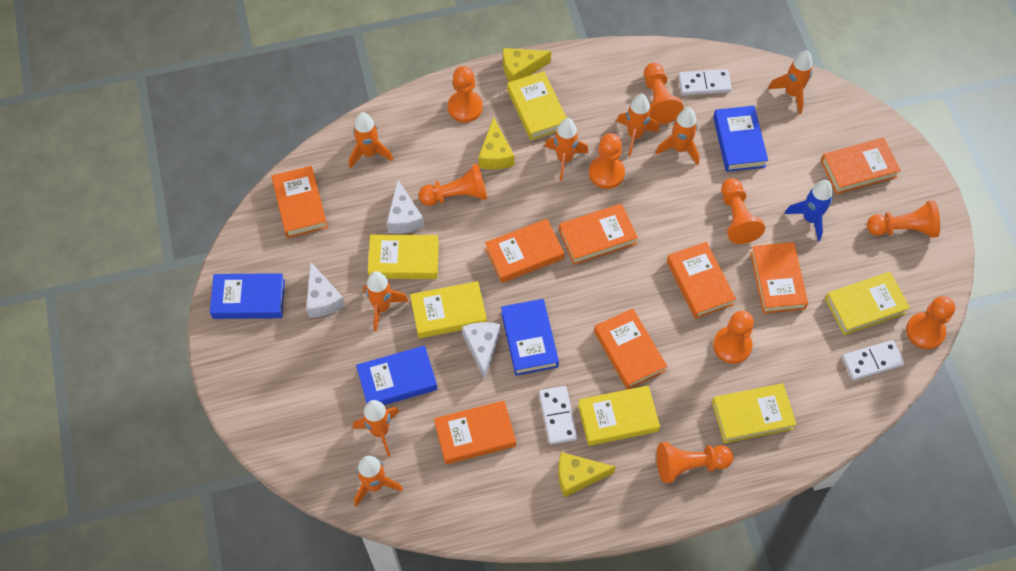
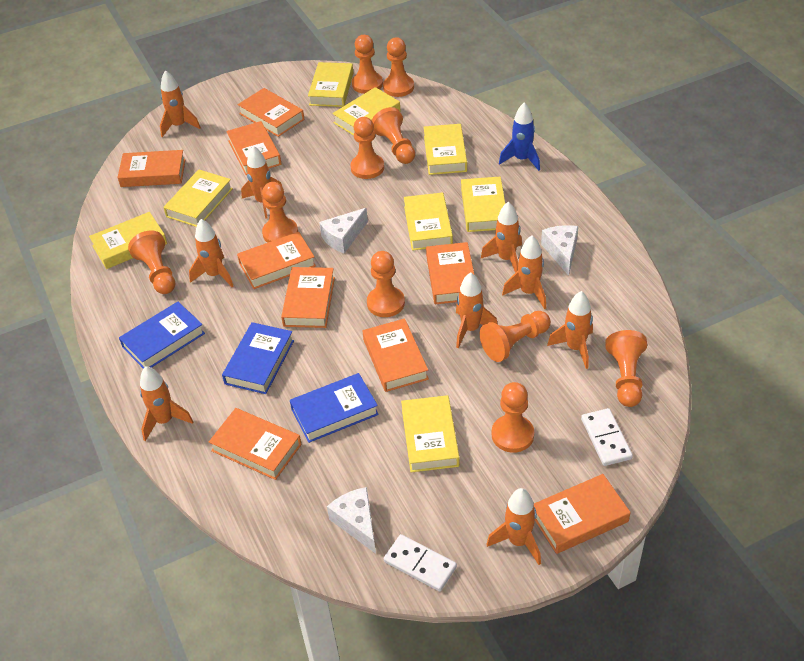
blue book: [210,273,285,319] [356,345,437,405] [501,299,559,375] [713,106,768,172] = 4 -> [119,302,205,369] [222,322,294,394] [290,373,379,443] = 3
orange book: [271,166,328,238] [434,400,516,465] [485,219,564,283] [559,203,638,265] [594,308,667,390] [667,242,736,319] [750,242,808,314] [821,138,901,194] = 8 -> [117,150,185,187] [209,408,302,480] [226,121,281,175] [237,232,316,289] [238,88,304,137] [281,267,335,328] [362,319,429,392] [426,242,474,304] [534,474,631,554] = 9
orange pawn: [419,163,487,206] [448,66,483,122] [589,133,625,189] [644,63,684,124] [657,442,733,483] [713,311,754,364] [721,178,765,244] [867,200,940,238] [906,296,955,349] = 9 -> [128,230,175,294] [262,182,298,243] [351,117,384,179] [352,35,383,94] [367,251,405,317] [372,107,415,164] [383,37,414,97] [480,311,551,362] [492,382,534,453] [605,330,647,407] = 10
orange rocket: [349,112,393,169] [353,400,399,457] [354,456,403,507] [363,271,409,332] [544,118,588,181] [617,94,659,156] [656,107,699,165] [768,50,813,114] = 8 -> [140,366,193,441] [160,70,201,137] [189,219,233,287] [241,146,282,219] [456,272,498,348] [481,202,522,273] [486,488,541,565] [502,235,546,309] [547,291,593,369] = 9
white domino: [539,386,577,445] [678,69,732,95] [842,340,904,381] = 3 -> [383,534,457,592] [581,408,633,466] = 2
yellow book: [368,235,439,279] [410,281,487,338] [507,71,567,140] [578,385,660,446] [712,383,797,443] [825,272,910,335] = 6 -> [89,212,167,269] [163,169,233,227] [308,62,353,107] [332,87,400,136] [401,395,460,472] [404,192,453,251] [424,124,467,175] [461,177,505,232] = 8
yellow cheese: [478,117,514,170] [503,48,551,82] [558,452,616,497] = 3 -> none = 0

